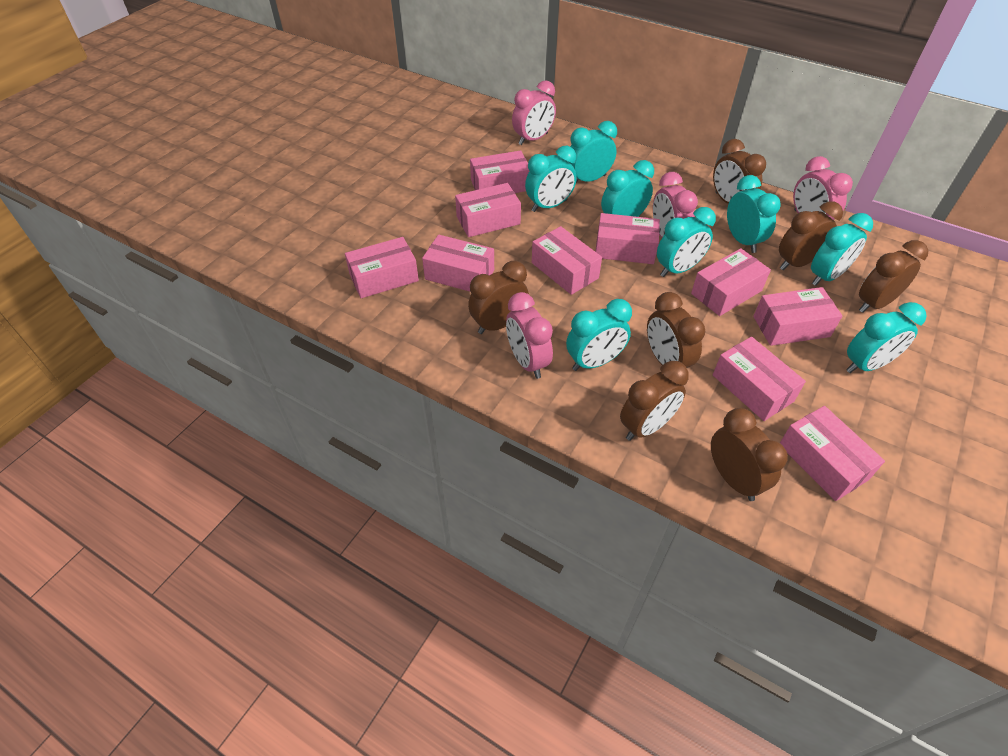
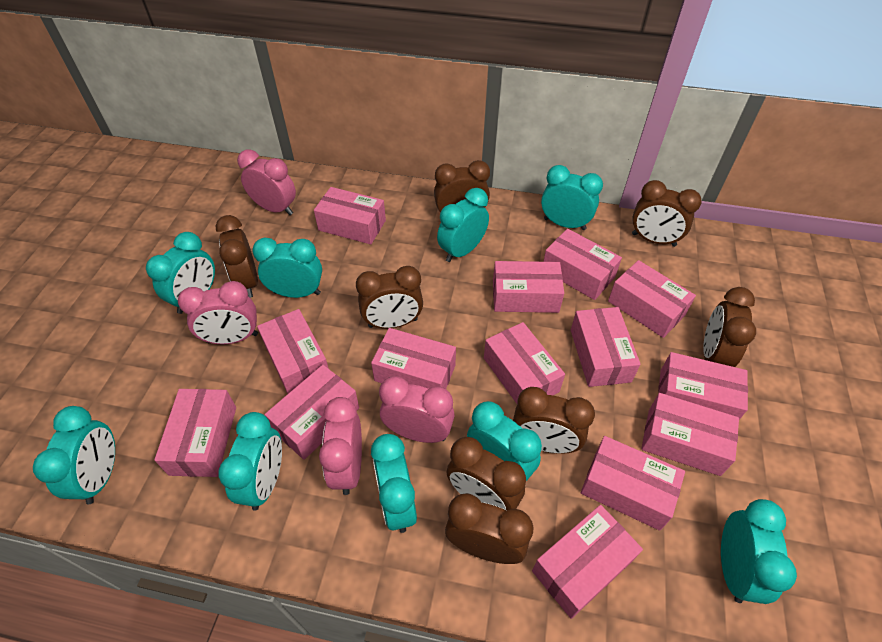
brown clock: [468,261,529,334] [620,361,689,441] [647,292,705,368] [711,408,788,501] [713,139,766,204] [779,201,843,270] [859,240,928,313] = 7 -> [215,215,258,298] [356,266,423,329] [434,160,490,212] [445,493,534,564] [446,437,526,510] [513,387,595,454] [632,180,702,247] [703,287,756,367] = 8
pink box: [345,237,419,298] [422,235,494,292] [455,183,521,237] [470,150,529,193] [532,226,602,295] [596,213,660,264] [691,248,771,316] [713,337,806,421] [753,287,842,346] [780,406,885,501] = 10 -> [154,389,236,477] [257,309,329,394] [265,365,359,460] [314,187,386,244] [371,328,456,389] [484,322,565,404] [493,261,564,313] [532,505,643,619] [543,229,622,300] [571,307,641,387] [581,436,685,531] [608,260,696,338] [641,393,739,476] [658,352,748,420] = 14
turquoise clock: [525,146,577,212] [566,299,632,371] [569,121,617,182] [601,160,654,217] [657,207,716,277] [727,175,781,253] [811,213,873,286] [846,302,927,373] = 8 -> [33,406,115,504] [146,232,215,314] [218,412,282,510] [252,238,322,298] [371,434,417,533] [437,188,489,262] [467,401,542,481] [541,165,603,230] [721,499,797,604] = 9

